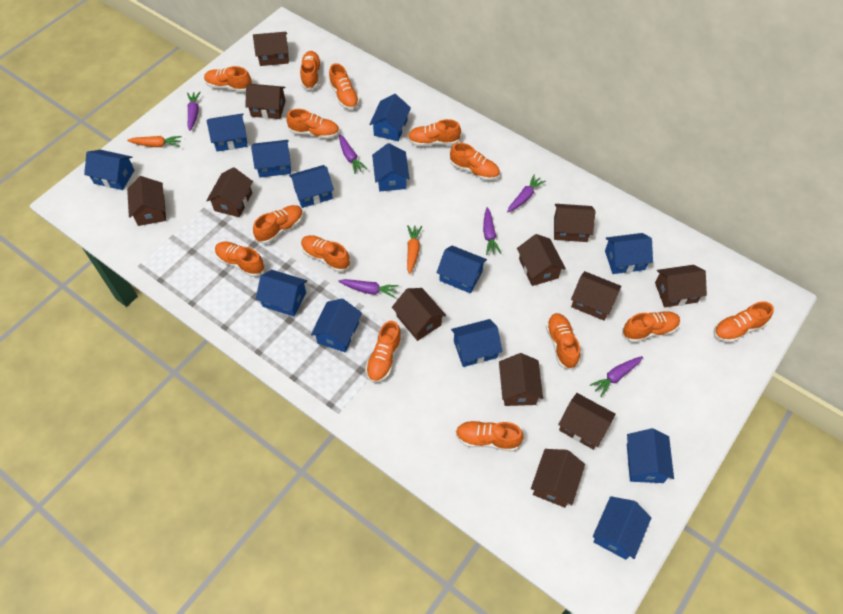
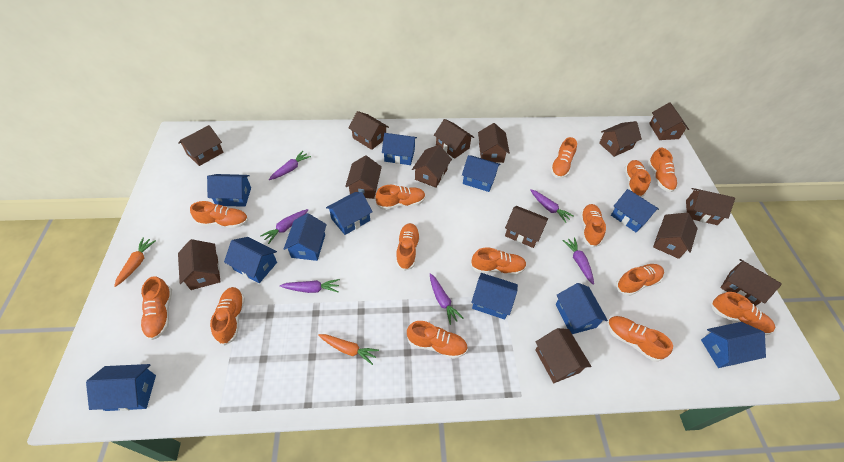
blue house: [84,150,135,190] [207,113,248,152] [251,140,291,177] [256,270,307,317] [289,165,334,208] [311,299,362,352] [369,94,411,141] [372,143,410,191] [436,246,487,293] [451,319,502,367] [593,496,651,560] [605,233,653,274] [627,428,674,483] = 13 -> [86,364,156,411] [207,174,251,207] [224,237,277,283] [284,213,327,261] [326,192,373,235] [382,133,417,165] [462,155,501,192] [471,273,518,320] [556,283,608,334] [611,189,659,233] [701,322,766,368] = 11
brown house: [127,176,166,226] [206,167,253,217] [245,84,286,119] [253,32,289,66] [392,288,446,341] [499,353,543,406] [517,234,566,286] [531,449,585,508] [554,204,596,242] [558,393,616,450] [571,271,622,320] [655,265,707,307] = 12 -> [178,125,224,166] [178,239,221,290] [345,155,382,199] [349,111,389,150] [412,145,452,188] [434,119,474,159] [478,123,510,163] [505,206,548,248] [535,328,591,383] [599,121,642,157] [649,102,689,140] [653,213,698,259] [686,188,735,225] [720,259,782,306] = 14

